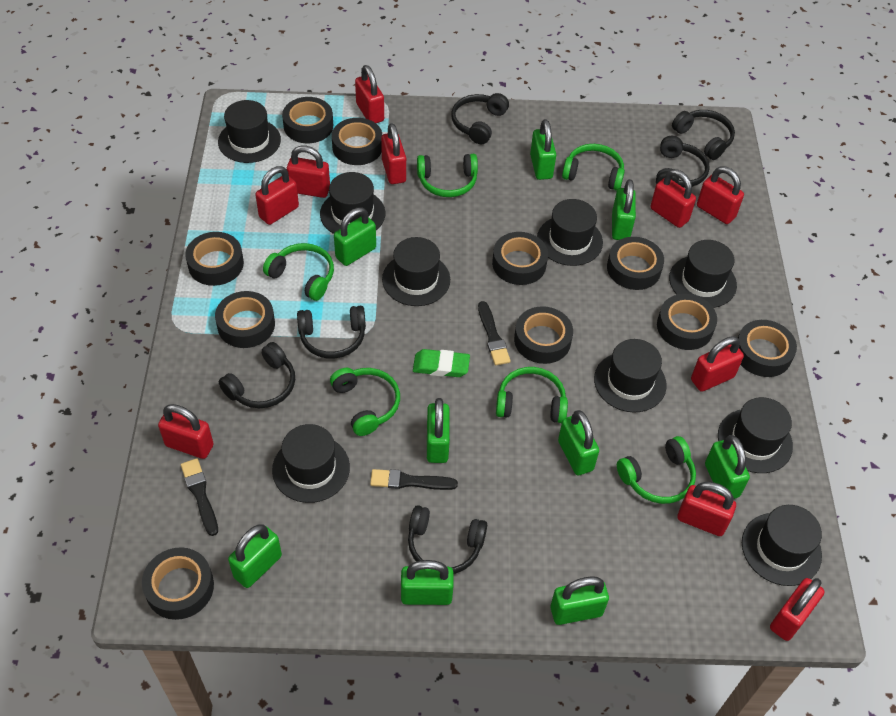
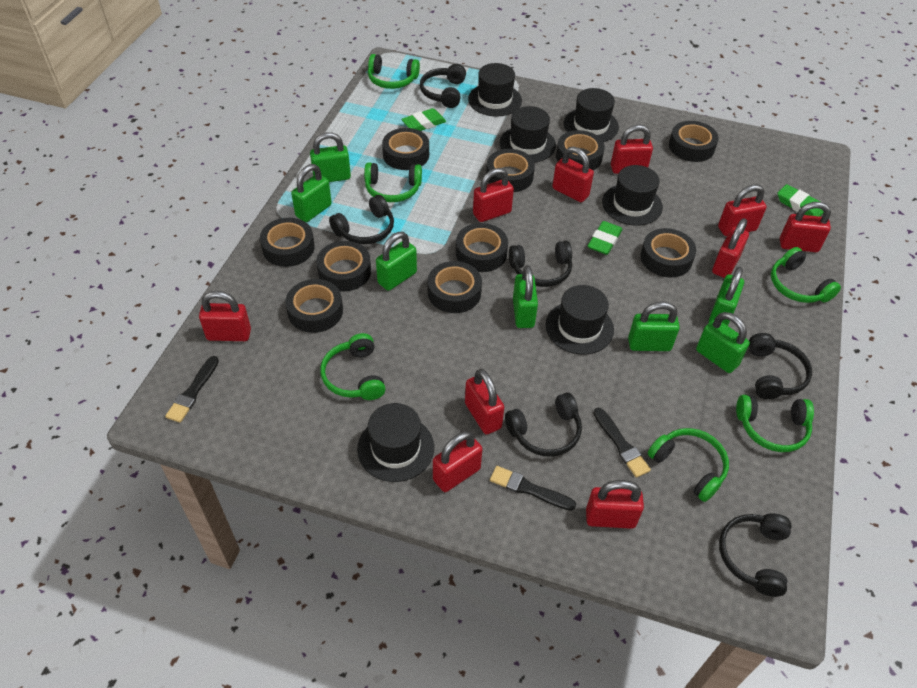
black hat: [218,100,281,163] [272,424,350,503] [320,172,385,234] [382,237,450,306] [537,199,603,266] [594,339,667,412] [669,240,737,308] [718,397,793,473] [742,505,822,586] = 9 -> [357,403,434,482] [468,63,522,117] [500,106,556,162] [545,285,614,355] [564,88,619,142] [602,165,663,226] = 6
green eraser: [413,349,470,377] = 1 -> [401,108,446,131] [588,221,622,255] [778,184,824,217] = 3
green padlock: [228,525,282,588] [334,208,376,266] [401,560,454,605] [427,398,450,463] [530,119,556,180] [550,576,609,625] [558,410,599,475] [612,179,636,240] [705,435,750,499] = 9 -> [291,164,332,222] [310,132,351,182] [376,232,417,291] [513,265,538,328] [628,301,680,351] [696,312,750,373] [709,267,744,326] = 7

